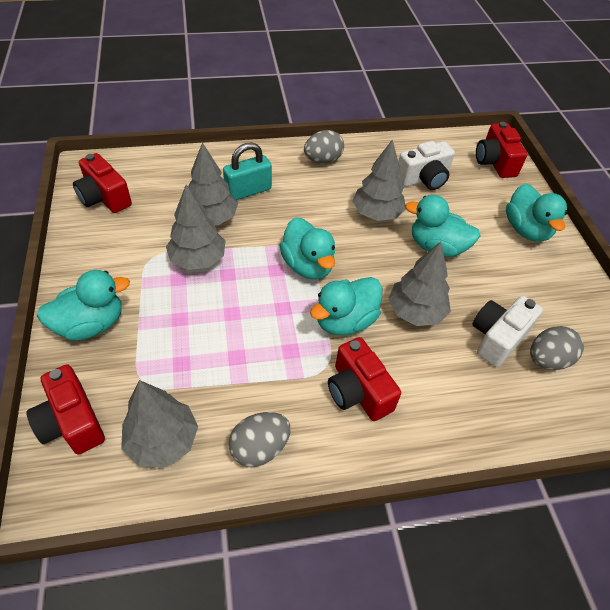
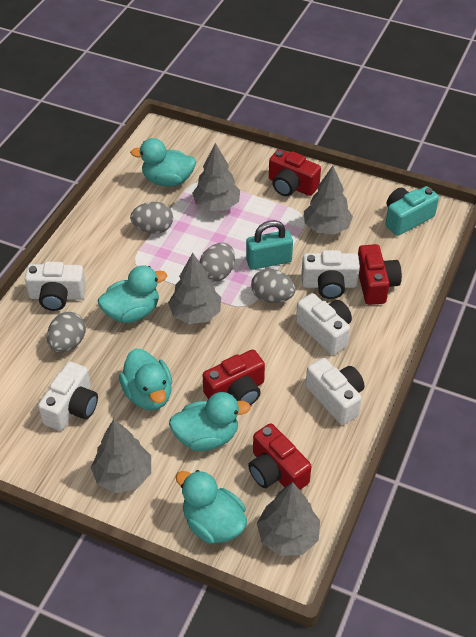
grey egg: [229,412,291,467] [304,130,344,163] [530,326,584,370] = 3 -> [47,312,86,352] [130,202,173,234] [199,243,235,282] [251,269,295,303] = 4
turquoise camera: none = 0 -> [385,186,439,236] = 1
white camera: [398,141,455,190] [472,296,543,367] = 2 -> [25,262,86,311] [38,361,98,431] [296,293,352,355] [301,250,360,299] [306,358,364,425] = 5

